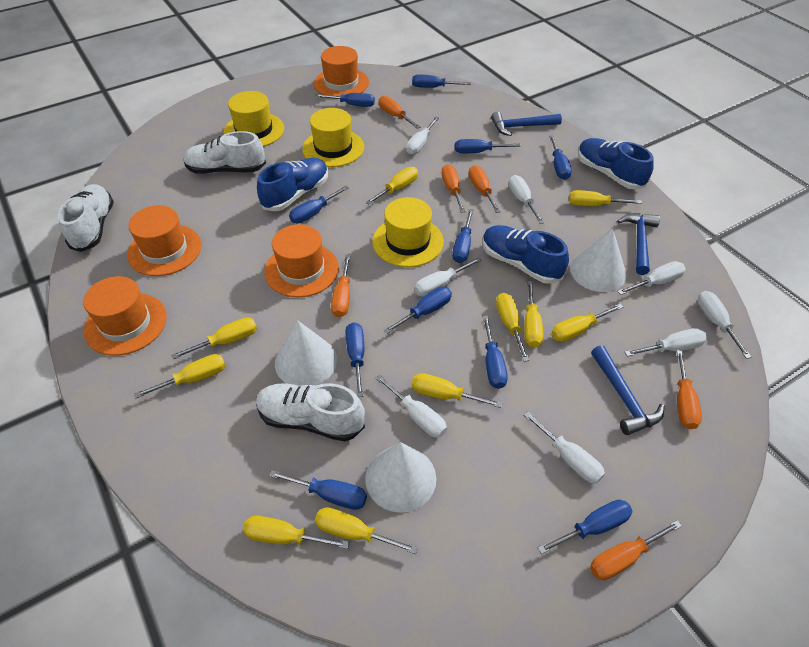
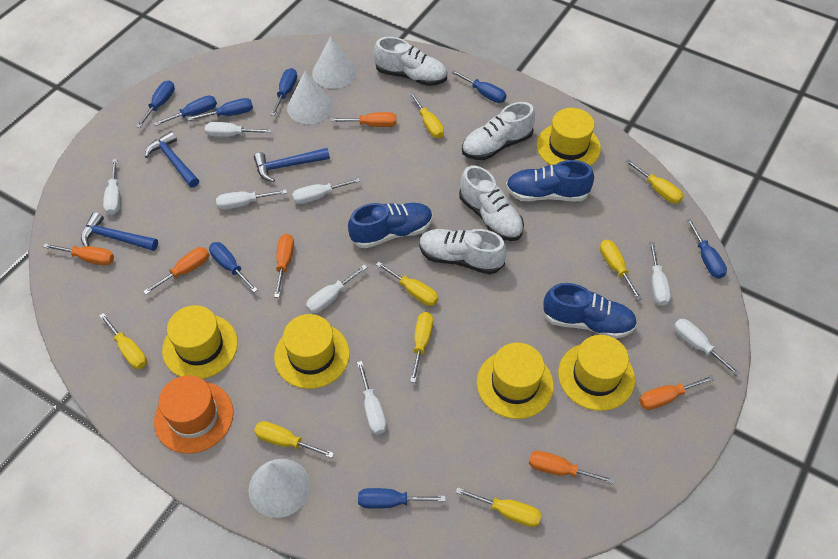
blue screwdriver: [269,470,367,510] [289,186,349,224] [315,93,375,107] [346,322,364,397] [383,287,452,334] [412,74,471,88] [452,209,474,263] [455,139,521,153] [483,316,508,389] [538,500,633,554] [549,135,572,180] = 11 -> [136,80,175,128] [154,95,217,126] [187,98,253,121] [209,242,258,292] [271,68,297,116] [358,488,446,509] [451,70,506,103] [686,219,727,279] = 8
orange hat: [83,276,167,356] [127,205,201,276] [264,224,339,297] [314,46,369,96] = 4 -> [154,375,234,454] = 1
white shoe: [58,184,114,252] [183,131,266,174] [256,383,365,441] = 3 -> [374,37,447,86] [419,229,507,274] [459,166,524,241] [462,102,535,160] = 4
yellow hat: [224,91,284,147] [302,108,364,167] [372,197,444,267] = 3 -> [162,305,238,379] [274,314,350,389] [477,343,554,419] [537,108,601,166] [558,335,635,411] = 5
yellow screwdriver: [134,354,225,398] [171,317,257,359] [243,516,349,549] [315,507,418,554] [365,167,418,205] [412,373,502,408] [496,293,529,362] [524,281,543,348] [551,304,623,342] [569,190,642,206] = 10 -> [99,313,147,369] [254,421,334,458] [376,262,438,306] [409,92,444,138] [410,312,433,383] [456,487,542,527] [600,240,642,300] [625,159,683,203] = 8

